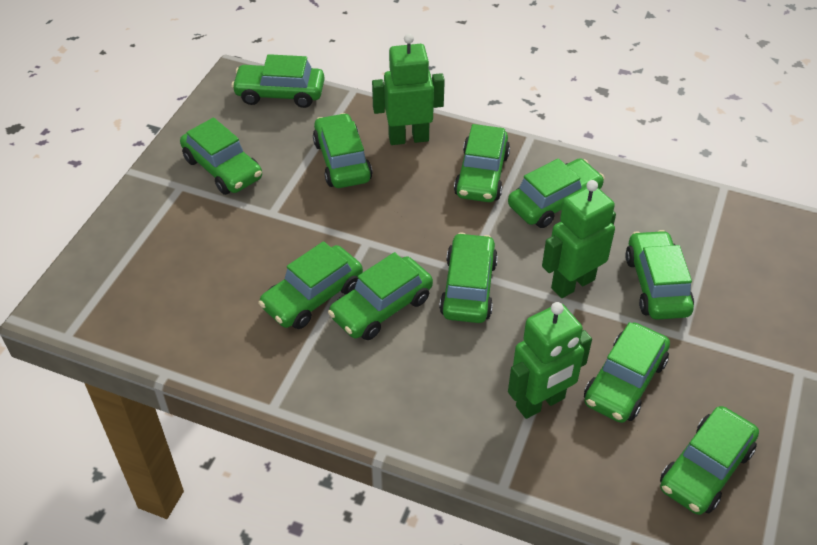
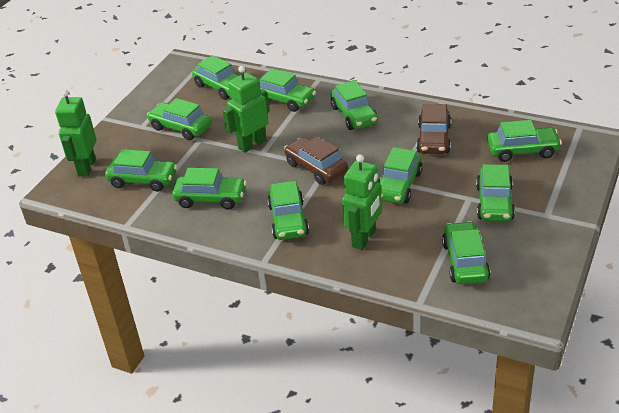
brown car: none = 0 -> [284,136,348,185] [416,104,451,154] = 2

